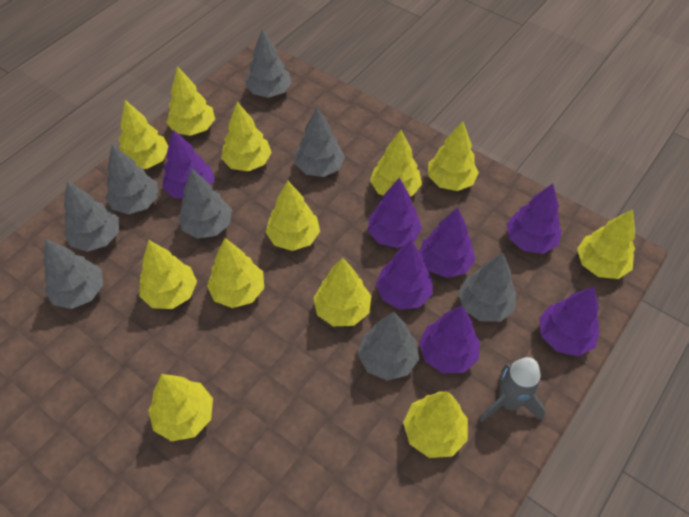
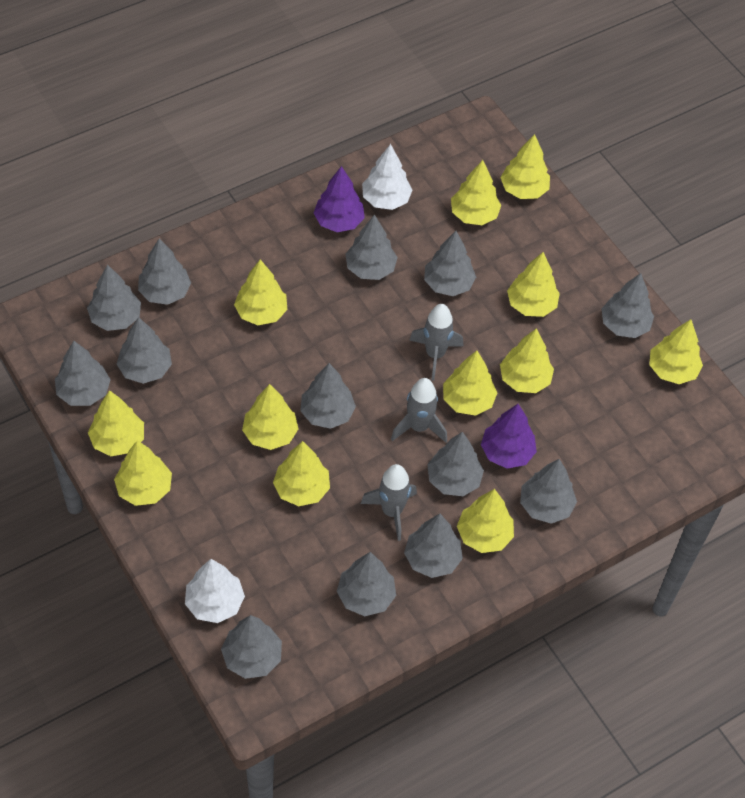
grey rocket: [480,357,546,422] = 1 -> [361,464,417,541] [391,378,447,443] [410,304,463,381] = 3
grey tree: [43,239,103,309] [64,181,119,252] [105,144,158,214] [178,168,232,239] [245,29,292,98] [295,107,345,177] [358,311,419,381] [458,253,516,322] = 8 -> [55,341,111,406] [87,264,141,331] [117,317,172,384] [138,238,191,305] [221,615,282,679] [300,363,356,429] [337,552,396,616] [345,214,398,280] [404,514,463,578] [424,231,476,296] [427,432,484,496] [520,459,577,524] [601,273,654,338] = 13
purple tree: [163,129,215,199] [368,177,422,248] [376,240,433,310] [419,305,480,373] [420,208,475,278] [507,184,562,254] [539,287,600,356] = 7 -> [314,166,365,232] [481,404,537,469] = 2
white tree: none = 0 -> [185,559,245,623] [362,144,412,210] = 2

